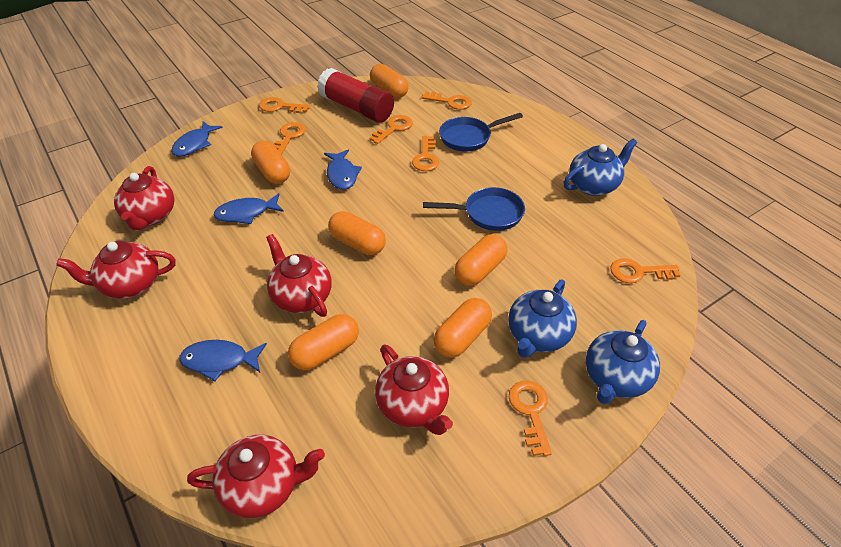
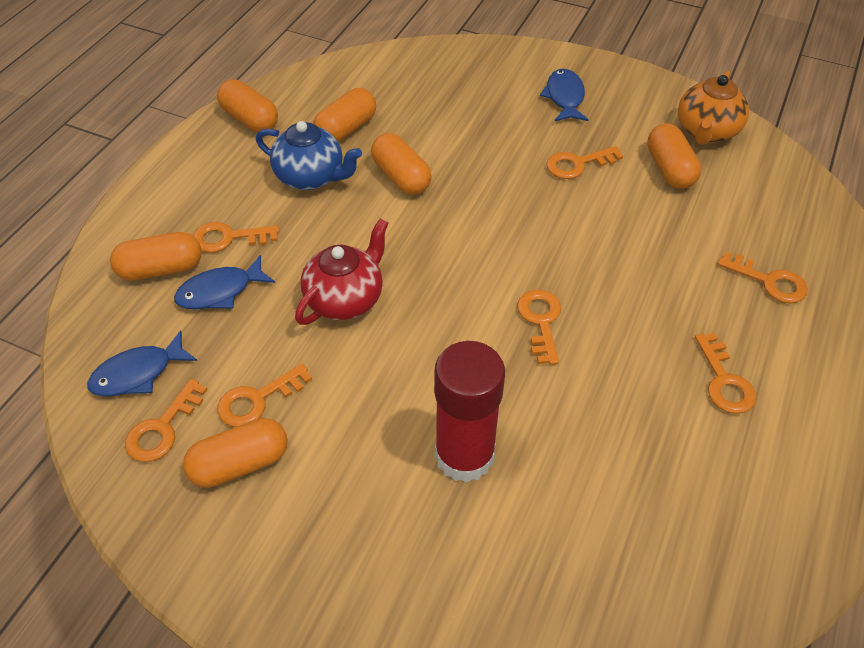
blue fish: [171,121,223,157] [179,340,267,381] [214,193,284,224] [324,149,362,190] = 4 -> [87,330,197,396] [174,255,275,309] [540,69,588,122] = 3
blue pan: [423,187,525,231] [439,113,523,152] = 2 -> none = 0
blue teapot: [508,279,577,358] [564,139,637,196] [586,320,660,404] = 3 -> [256,121,362,190] = 1
orange teapot: none = 0 -> [678,71,749,145] = 1
red teapot: [56,241,176,299] [114,166,174,231] [187,435,325,518] [266,234,332,317] [375,344,453,435] = 5 -> [295,218,388,325] = 1

